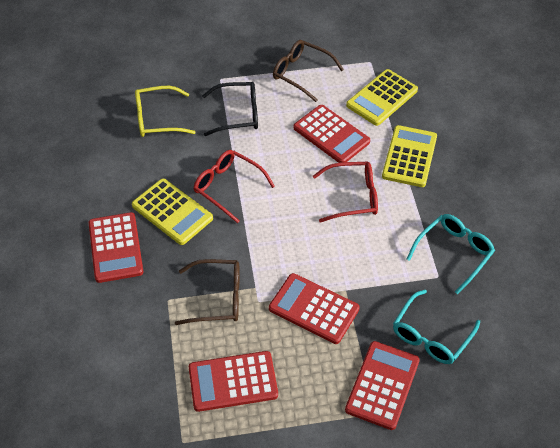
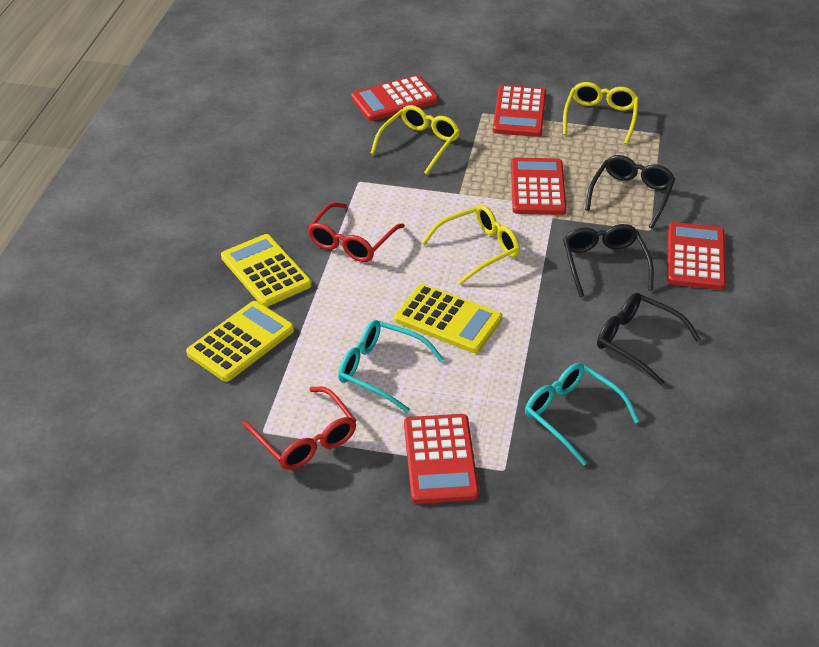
black glasses: [202,82,258,136] = 1 -> [563,224,654,297] [585,155,675,228] [597,293,701,385] = 3
brown glasses: [175,259,240,325] [273,40,344,102] = 2 -> none = 0
yellow glasses: [135,86,196,137] = 1 -> [370,105,460,175] [421,205,520,285] [563,82,639,144] = 3

